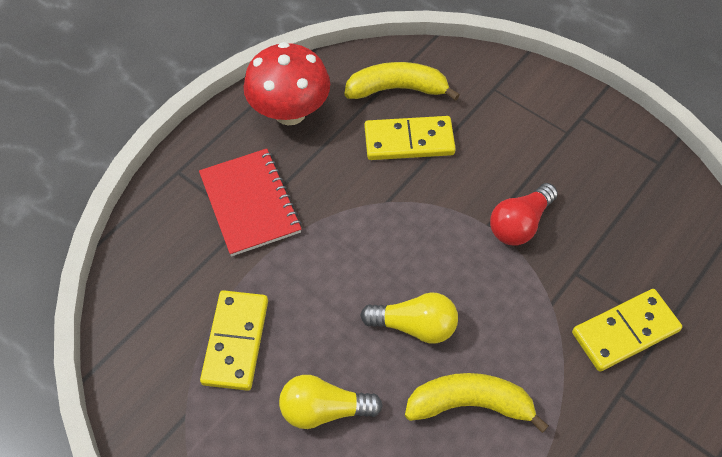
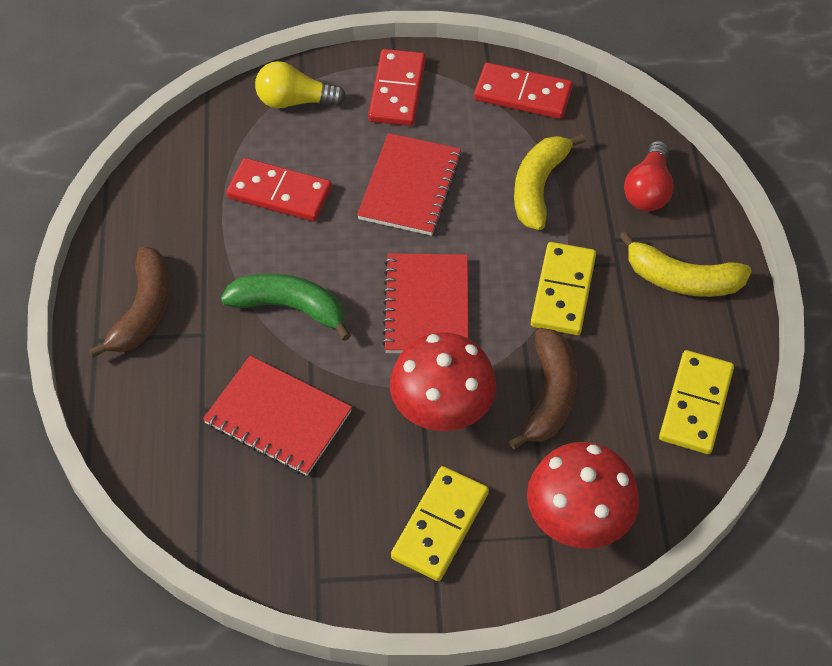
brown banana: none = 0 -> [89,247,170,358] [509,328,577,449] = 2
green banana: none = 0 -> [221,273,351,341] = 1
red domino: none = 0 -> [226,158,332,222] [368,49,426,126] [474,63,573,119] = 3
red mushroom: [243,42,330,126] = 1 -> [390,333,497,431] [527,442,639,549] = 2
red notebook: [199,149,302,256] = 1 -> [203,356,352,476] [357,133,462,236] [382,253,468,353] = 3
yellow light bulb: [279,375,383,429] [360,292,458,343] = 2 -> [255,61,346,109] = 1

